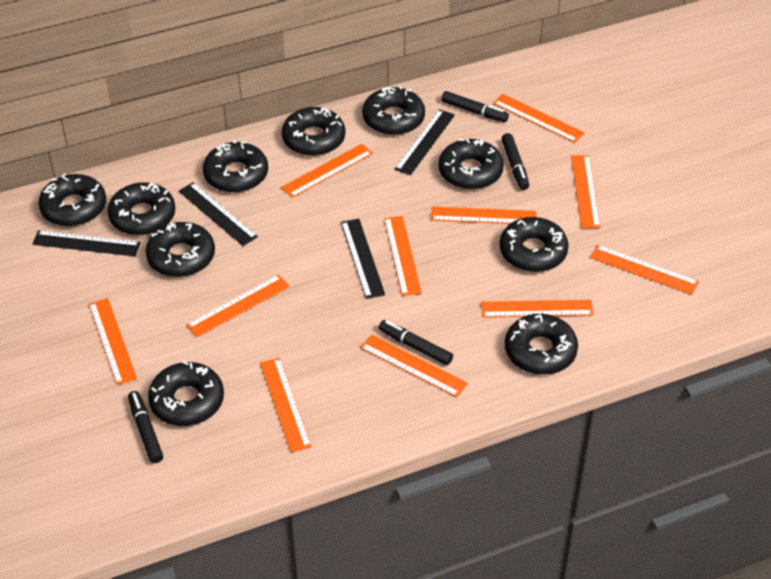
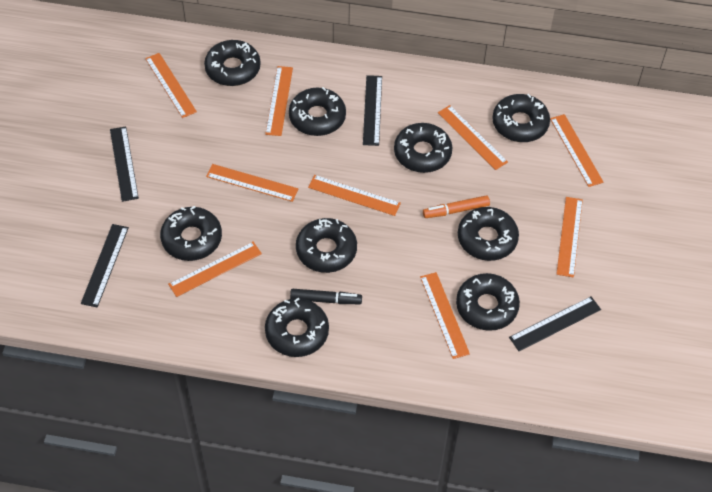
black donut: [38,173,106,227] [107,182,175,235] [145,222,215,277] [148,361,224,426] [203,140,268,193] [282,107,345,156] [362,86,425,135] [438,139,504,190] [499,217,569,272] [505,314,578,375] = 10 -> [160,206,222,261] [204,40,261,86] [265,298,329,357] [289,87,346,136] [296,218,357,273] [394,123,452,173] [456,273,520,331] [458,207,519,261] [492,94,550,142] = 9
black marker: [128,391,163,463] [379,320,453,365] [441,91,509,122] [501,133,529,190] = 4 -> [290,289,362,304] = 1
orange marker: none = 0 -> [423,195,490,218] = 1
orange ruler: [89,298,137,385] [186,275,290,337] [260,358,312,452] [281,144,373,198] [360,334,468,397] [384,216,422,296] [431,207,536,224] [481,300,594,318] [493,94,585,143] [571,155,600,228] [590,245,699,295] = 11 -> [145,53,197,118] [168,241,262,297] [206,164,298,202] [265,66,293,136] [308,175,401,216] [420,272,470,359] [438,105,508,170] [550,114,604,187] [556,197,583,278] = 9

